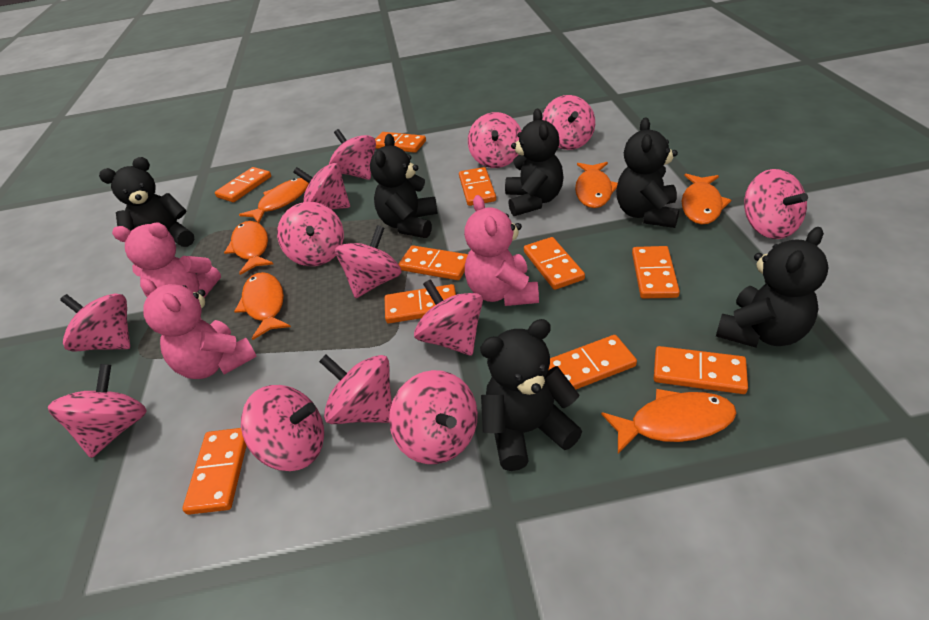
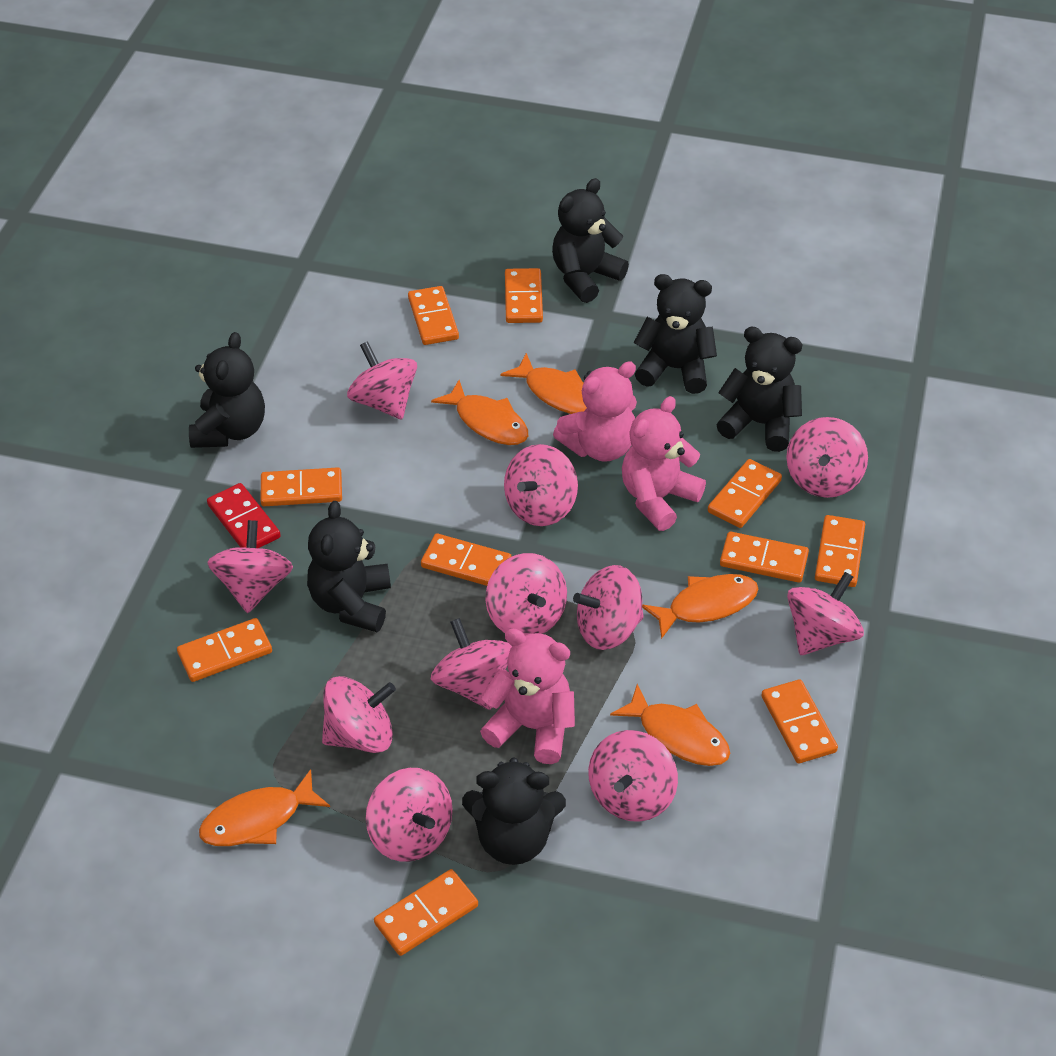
orange fish: [224,221,273,275] [234,272,291,340] [239,178,309,223] [575,162,618,208] [601,389,737,454] [682,174,731,225] = 6 -> [199,769,330,846] [431,380,528,445] [501,353,587,414] [610,684,730,766] [642,574,758,639] = 5
pink spinning top: [48,364,147,458] [60,294,130,352] [241,385,324,471] [277,202,344,266] [293,163,350,209] [319,355,392,424] [329,129,376,180] [335,225,402,298] [389,370,478,464] [414,279,483,356] [468,112,521,168] [542,95,595,150] [744,169,808,239] = 13 -> [207,520,293,613] [322,676,396,753] [347,341,417,420] [366,768,453,862] [431,618,512,710] [485,553,567,635] [504,444,578,526] [573,565,644,650] [588,730,678,822] [786,417,868,498] [787,572,864,655] = 11
red domino: none = 0 -> [207,483,281,548] = 1

